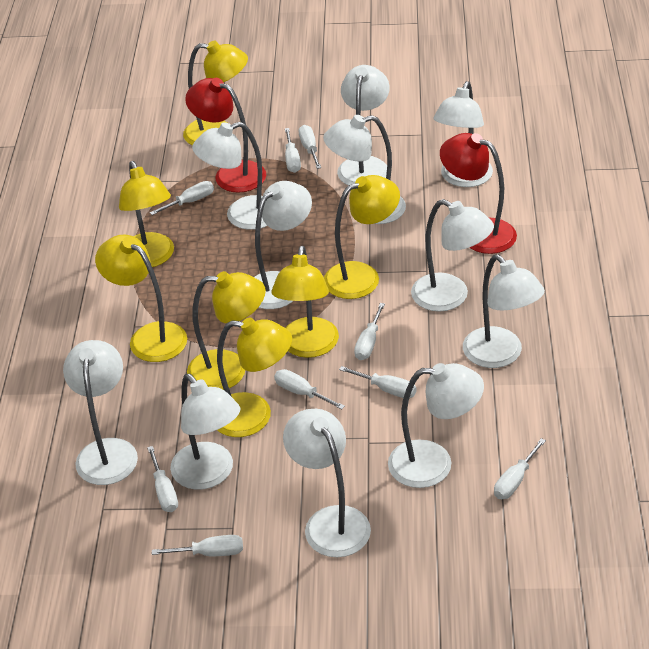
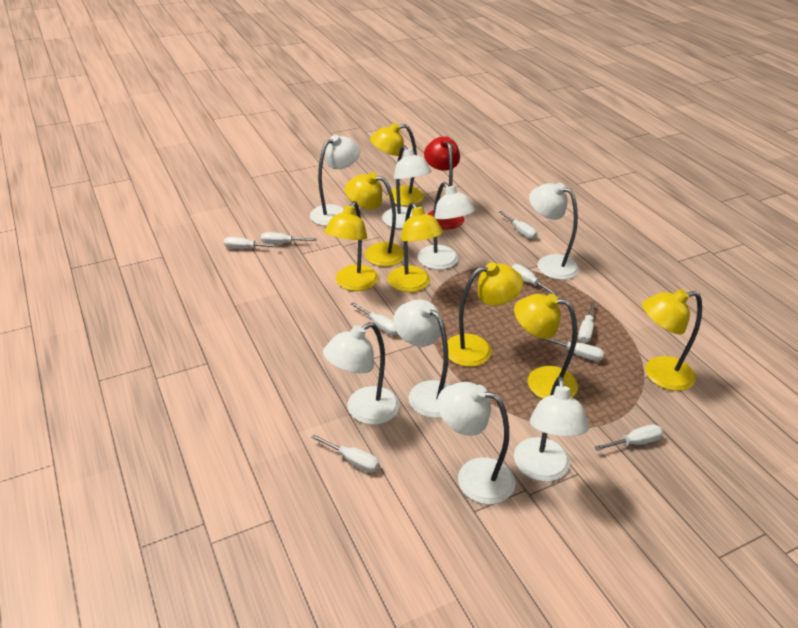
red lamp: [185,78,266,193] [440,133,517,254] = 2 -> [424,136,464,230] = 1
white lamp: [63,340,138,485] [170,374,240,490] [192,122,267,230] [254,181,312,309] [283,409,371,557] [323,115,406,224] [337,65,390,185] [388,363,484,488] [411,199,494,312] [433,81,493,187] [463,254,545,368] = 11 -> [310,135,360,226] [323,322,399,425] [382,145,432,229] [393,299,450,418] [417,182,475,270] [437,382,516,504] [514,376,589,482] [529,183,579,280] = 8

